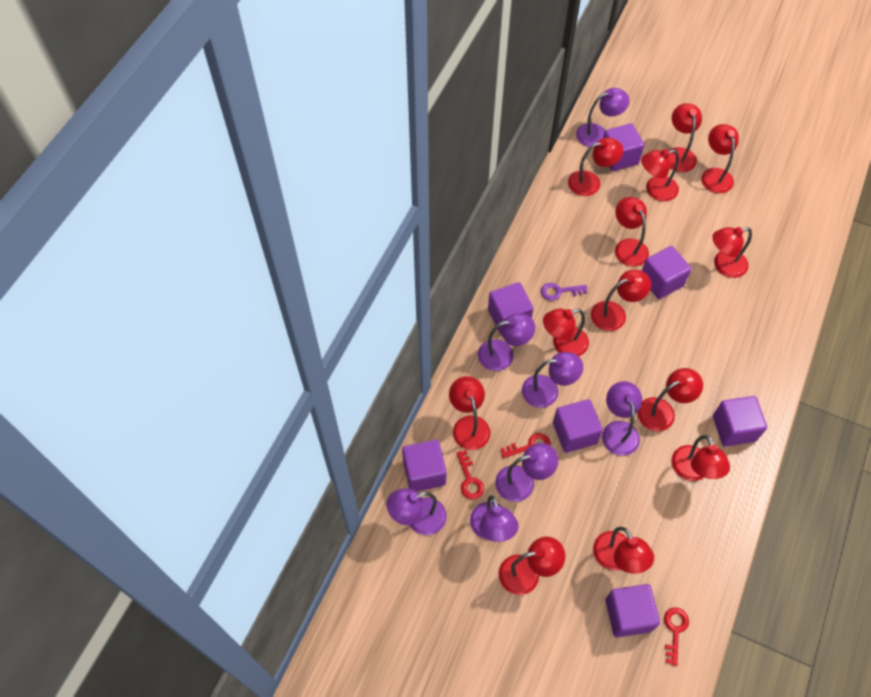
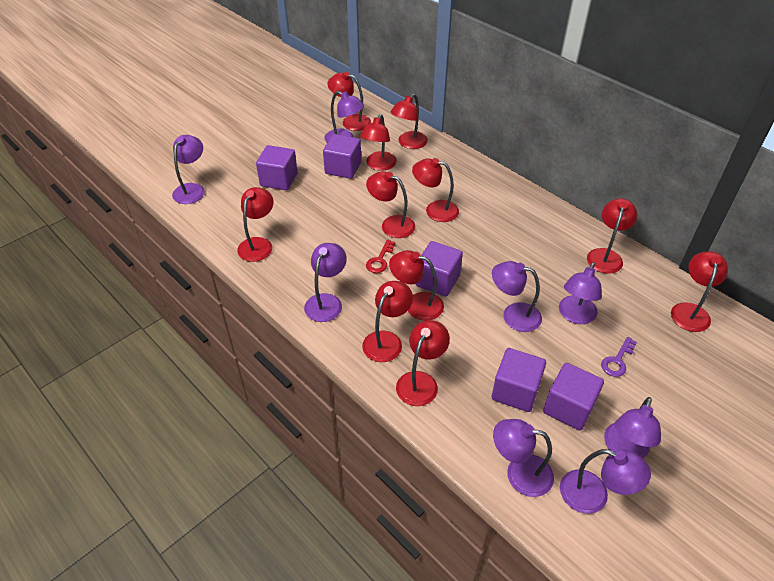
purple cube: [402,440,447,492] [488,282,534,335] [553,399,603,453] [603,123,645,171] [605,584,660,638] [642,246,692,299] [713,396,767,447] = 7 -> [256,145,298,190] [323,134,361,179] [416,241,463,297] [492,348,546,412] [543,363,604,430] = 5
purple lamp: [387,488,447,535] [470,495,518,542] [478,313,535,371] [495,443,558,502] [522,352,583,408] [576,88,630,147] [602,381,642,456] = 7 -> [172,135,205,204] [304,243,347,322] [325,91,364,143] [492,261,542,332] [493,419,554,497] [559,262,602,324] [560,449,651,514] [604,397,661,458] = 8
red key: [457,450,484,499] [500,433,551,458] [664,607,689,666] = 3 -> [366,240,395,273] = 1
red lamp: [449,376,490,450] [499,537,565,595] [543,309,589,356] [568,137,623,196] [591,270,651,331] [593,527,654,574] [615,197,649,267] [637,368,703,431] [641,149,679,201] [668,103,702,172] [671,435,730,481] [701,124,739,193] [712,227,752,278] = 13 -> [237,187,274,262] [327,71,371,131] [360,114,397,171] [362,281,413,362] [366,171,415,238] [389,250,444,321] [390,94,428,149] [396,320,450,406] [412,158,459,222] [587,198,638,274] [671,251,728,332] = 11

